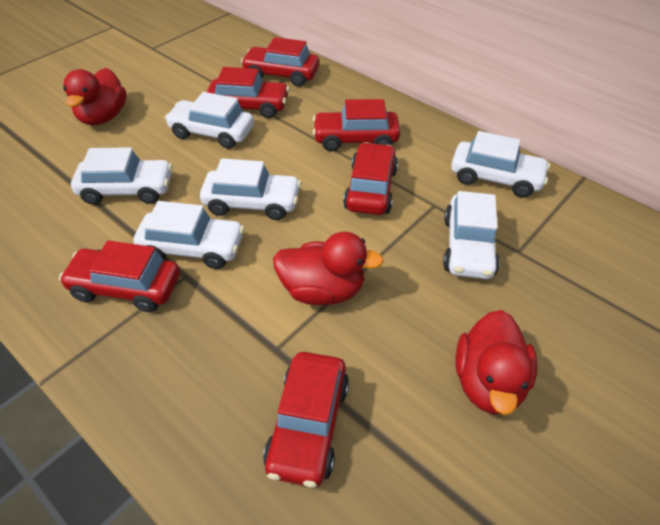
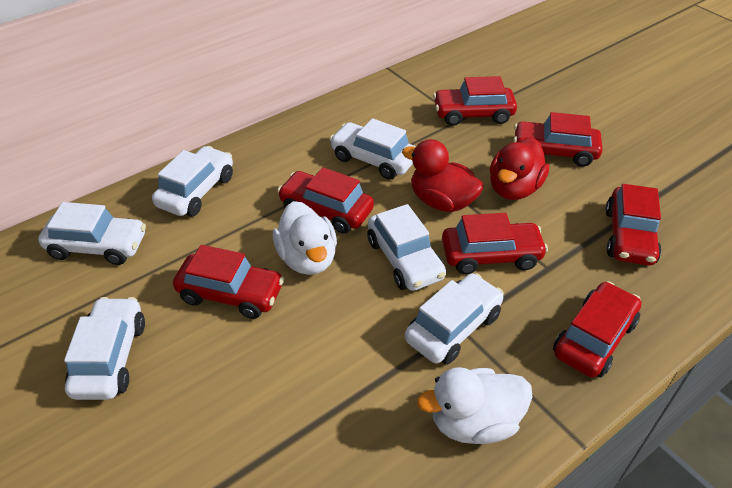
red car: [59,240,180,312] [207,67,289,118] [241,37,319,87] [263,352,349,488] [313,99,400,151] [343,142,398,215] = 6 -> [173,245,284,319] [277,167,374,234] [433,76,517,126] [442,213,548,274] [514,112,603,167] [553,281,642,378] [605,184,661,265] = 7
red duck: [63,68,127,125] [273,232,384,305] [456,310,537,415] = 3 -> [402,139,484,212] [490,138,549,200] = 2
white duck: none = 0 -> [273,201,337,275] [417,367,532,444] = 2

